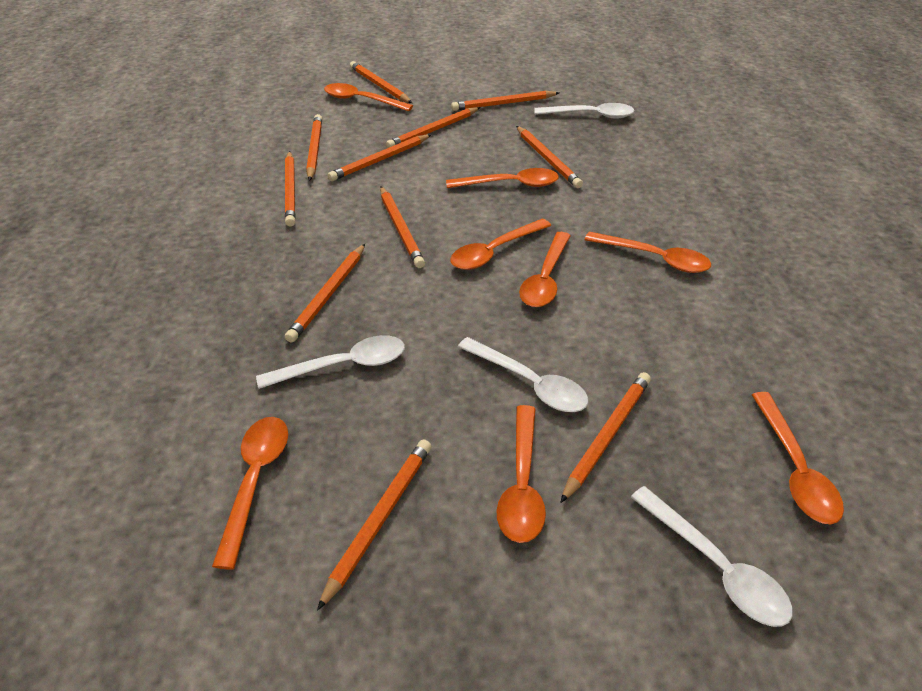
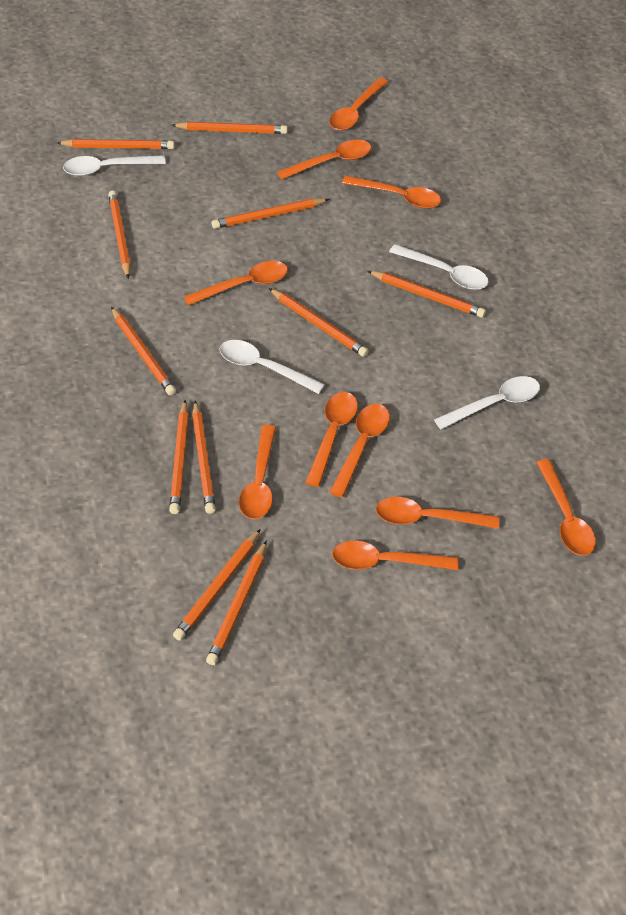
orange spoon: [212,417,288,569] [324,83,413,111] [446,168,559,188] [450,219,551,270] [496,405,546,543] [519,232,571,307] [585,232,711,273] [752,392,844,524] = 8 -> [184,261,288,306] [239,425,276,519] [277,140,371,180] [305,392,358,487] [329,77,388,130] [329,404,390,497] [332,541,459,570] [342,175,441,208] [376,497,499,529] [536,459,596,556] = 10

